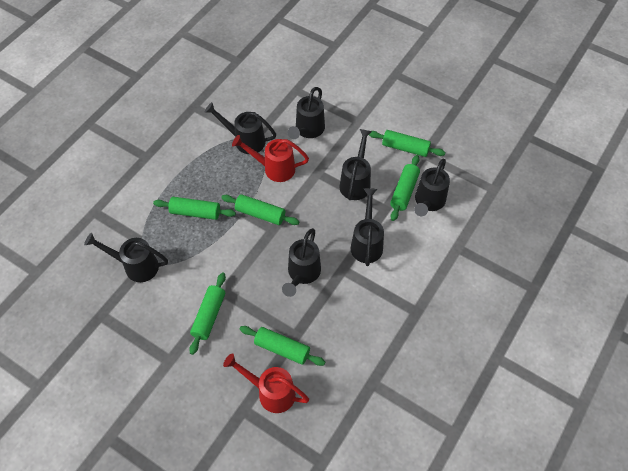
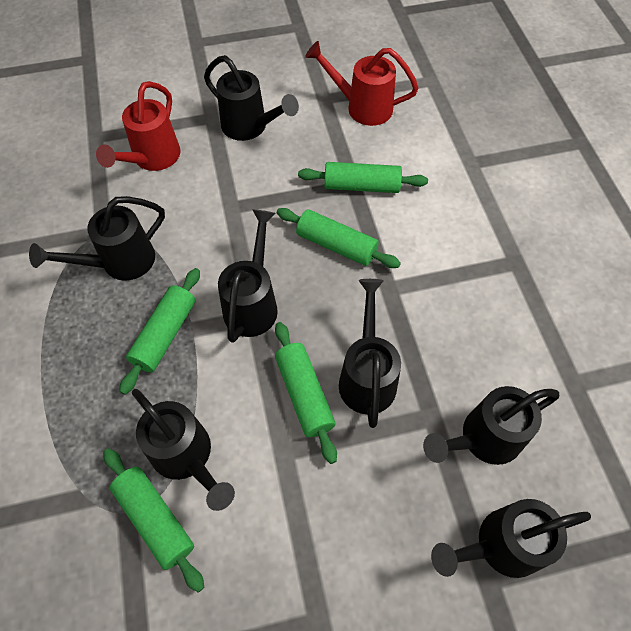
green rolling pin: [153,197,236,220] [189,273,226,355] [221,194,299,225] [240,326,325,366] [369,130,445,157] [390,155,420,221] = 6 -> [103,448,204,593] [119,268,200,395] [275,322,337,464] [277,208,401,268] [298,162,428,193] = 5

